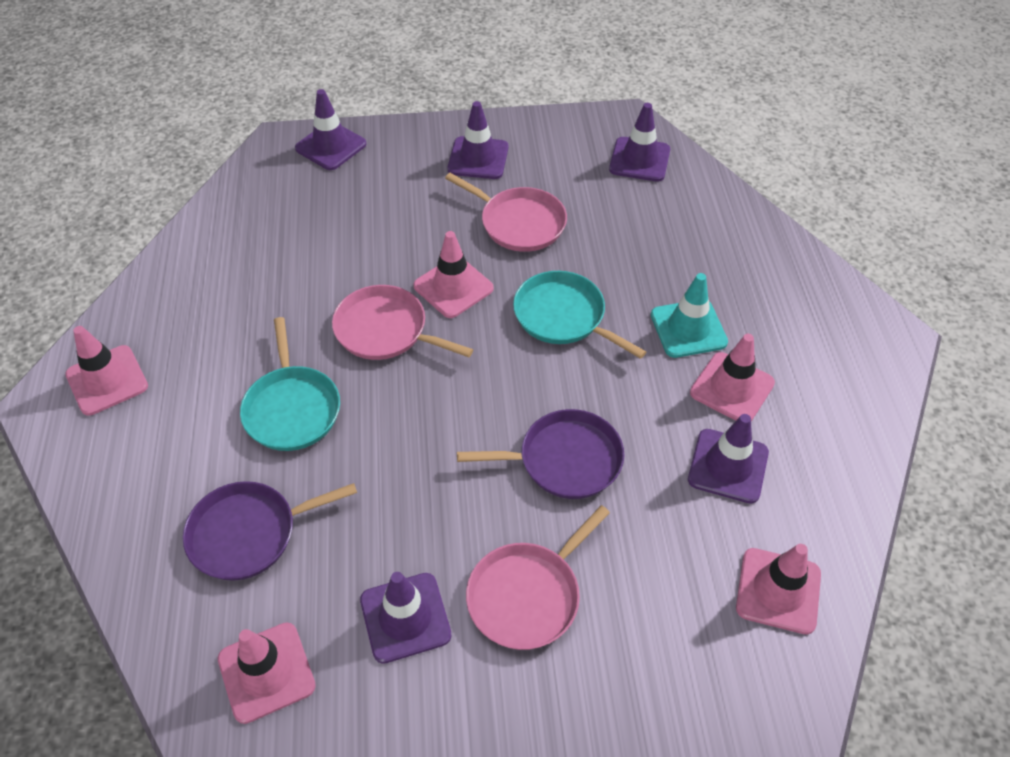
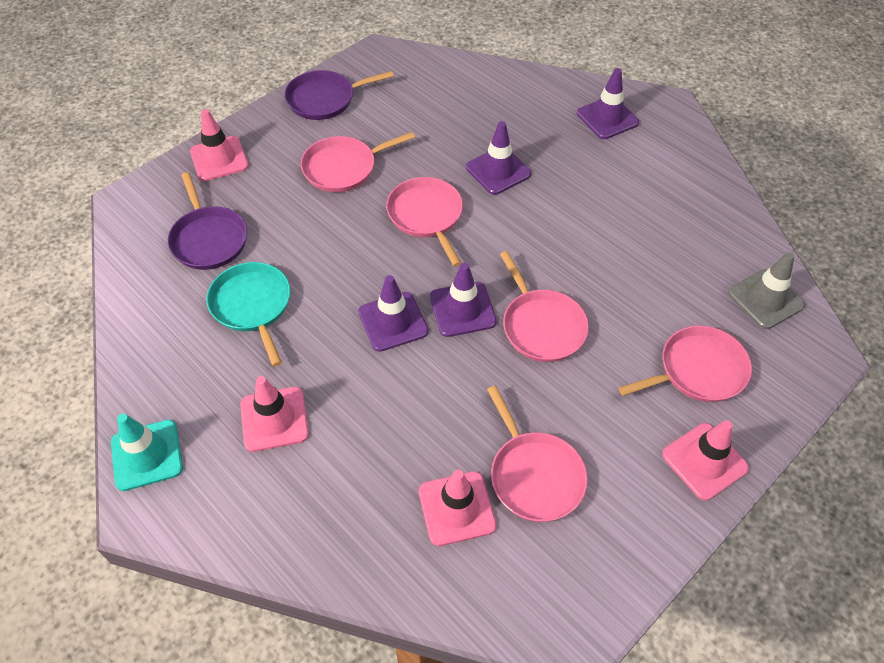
grey traffic cone: none = 0 -> [728,252,805,329] = 1
pink pan: [332,285,473,360] [445,173,567,252] [466,505,610,650] = 3 -> [301,132,415,192] [386,177,463,267] [487,386,588,522] [500,251,589,362] [618,326,752,402] = 5
pink traffic cone: [65,326,148,416] [218,622,316,724] [413,231,494,318] [690,334,775,421] [736,544,821,635] = 5 -> [190,109,249,181] [240,376,309,452] [419,470,497,546] [662,420,749,501] = 4
purple traffic cone: [295,89,366,170] [360,572,452,664] [448,101,509,179] [609,103,670,182] [688,414,769,504] = 5 -> [358,275,428,352] [430,262,497,337] [466,121,531,195] [577,68,639,139] = 4
turquoise pan: [240,317,340,451] [513,271,646,359] = 2 -> [207,262,291,366] = 1

